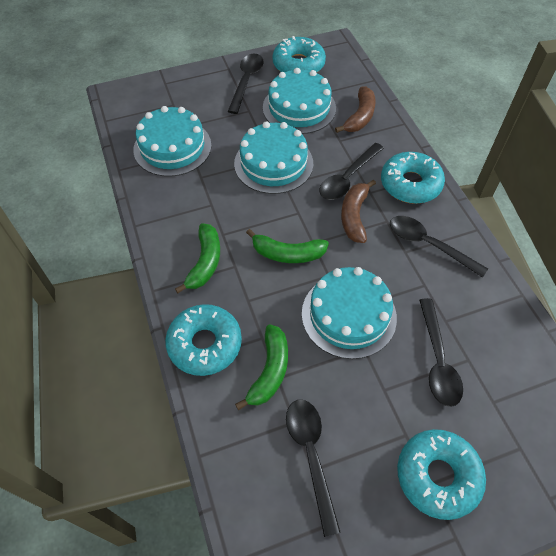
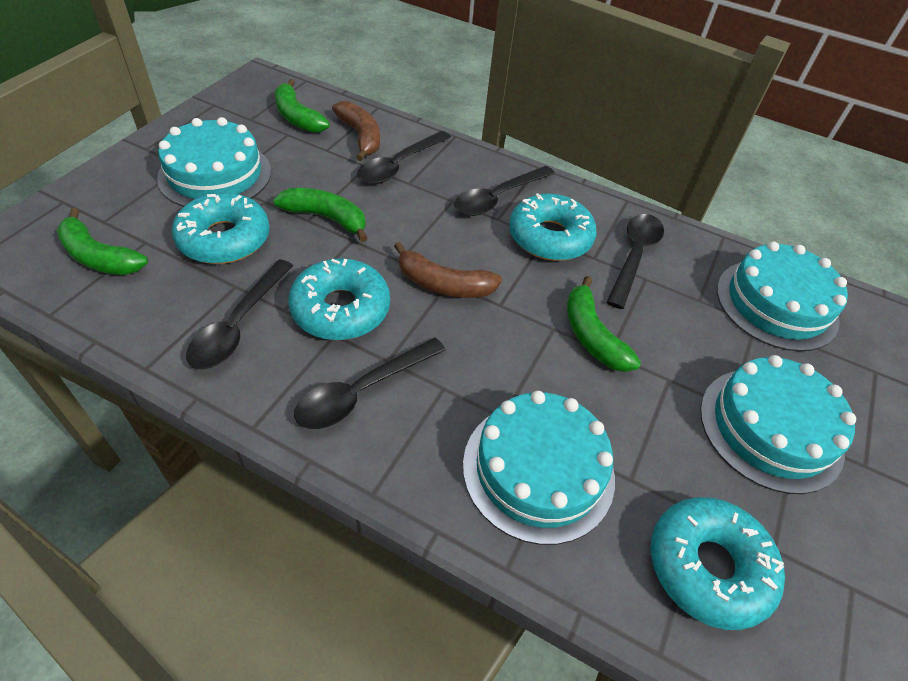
green banana: [175,223,220,293] [235,324,288,410] [246,229,329,263] = 3 -> [56,208,148,275] [273,188,367,242] [275,79,330,133] [567,276,641,372] = 4

